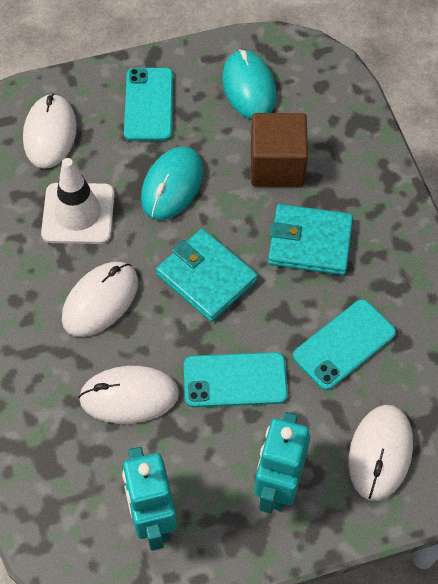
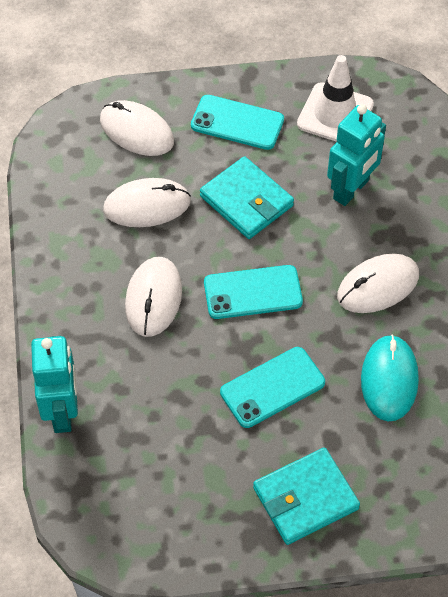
brown cube: [251,113,308,187] = 1 -> none = 0
turquoise mouse: [141,146,203,220] [222,49,276,119] = 2 -> [361,335,419,422] = 1

